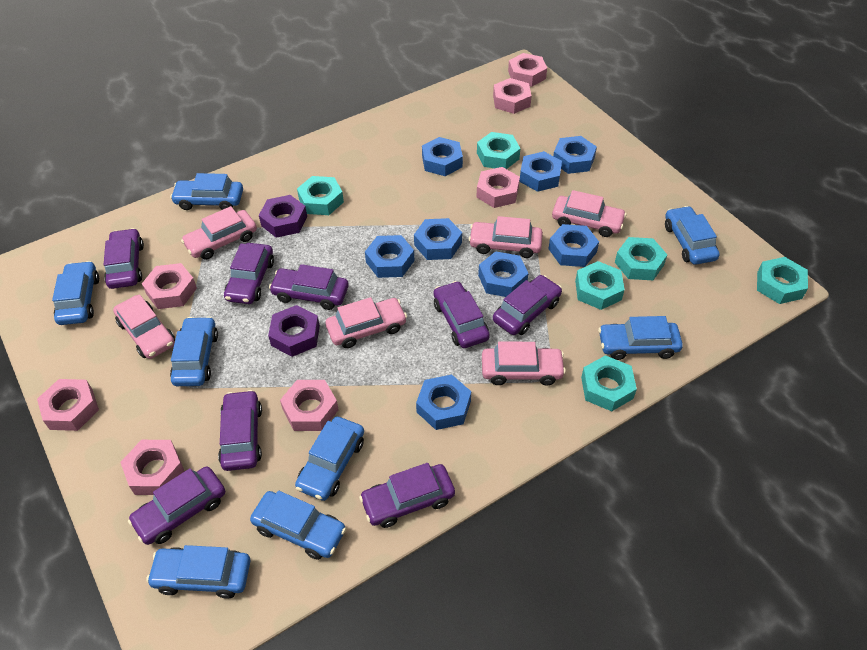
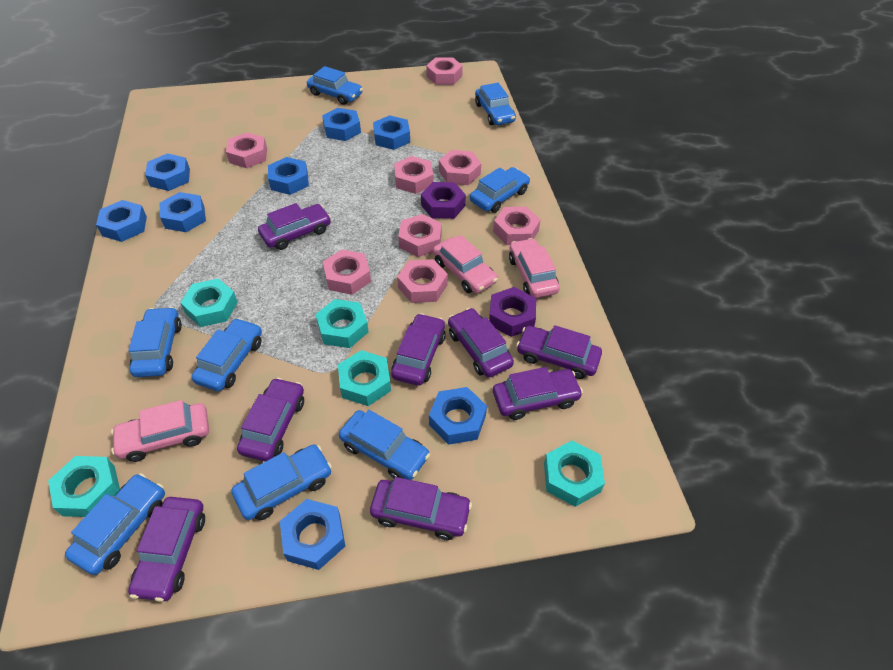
pink car: [113,294,175,359] [181,206,257,260] [325,297,407,348] [469,216,543,258] [482,342,566,385] [552,190,626,237] = 6 -> [111,400,209,462] [433,235,498,293] [509,238,560,298] = 3
pink nut: [37,379,99,431] [120,440,185,495] [142,263,197,309] [280,380,339,431] [476,167,520,208] [493,78,532,114] [508,53,547,87] = 7 -> [226,132,267,168] [323,249,371,295] [394,156,433,194] [397,259,448,303] [398,214,442,257] [426,57,463,85] [439,150,481,185] [493,207,541,245] = 8
turquoise nut: [297,176,344,215] [477,132,521,169] [575,261,625,310] [581,355,637,411] [615,237,667,280] [757,257,808,304] = 6 -> [48,456,120,517] [180,278,238,327] [316,299,369,348] [338,350,391,406] [544,441,605,507] = 5

